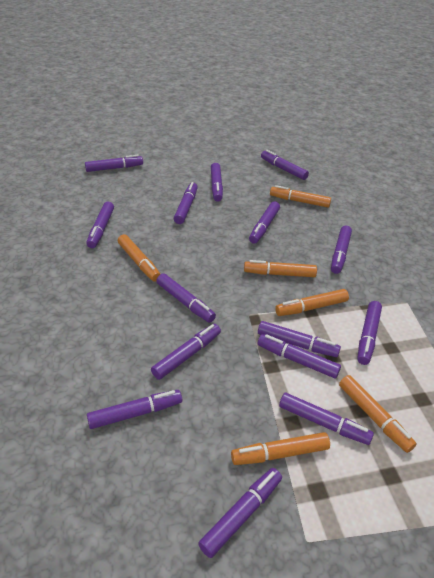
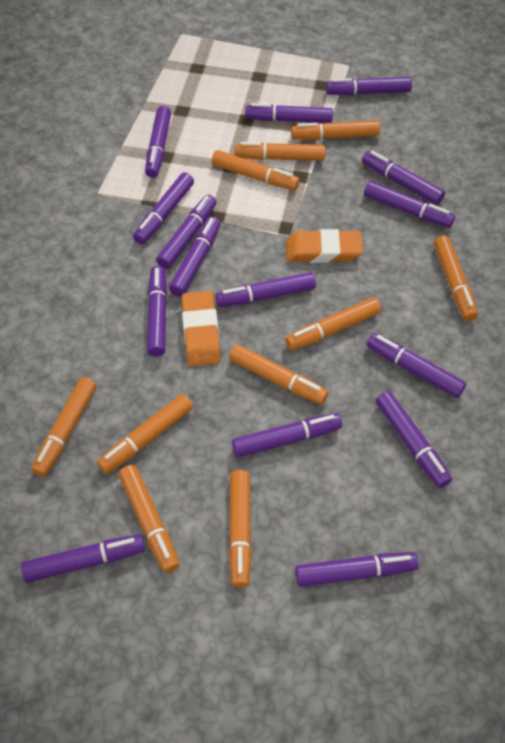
orange eraser: none = 0 -> [181,291,221,366] [286,229,363,263] = 2
orange marker: [118,234,160,282] [231,432,330,465] [244,260,317,277] [270,185,331,208] [275,289,349,316] [339,375,416,453] = 6 -> [31,377,96,477] [97,394,193,474] [118,465,180,573] [212,150,300,190] [229,344,329,405] [229,470,252,588] [235,142,325,161] [285,297,381,350] [291,120,380,140] [434,236,478,321] = 10

